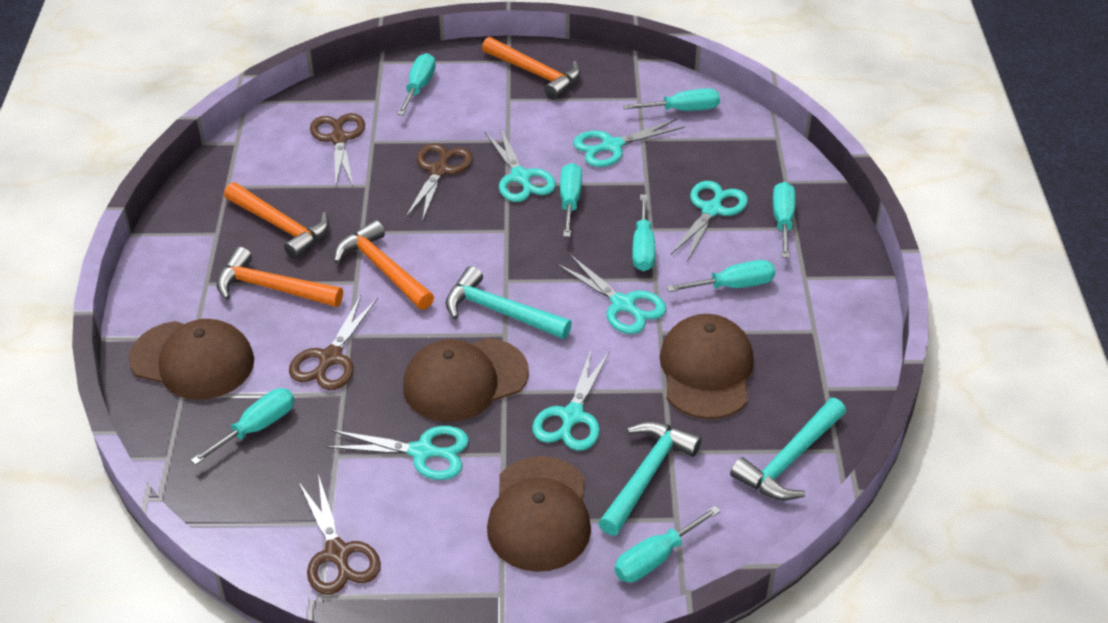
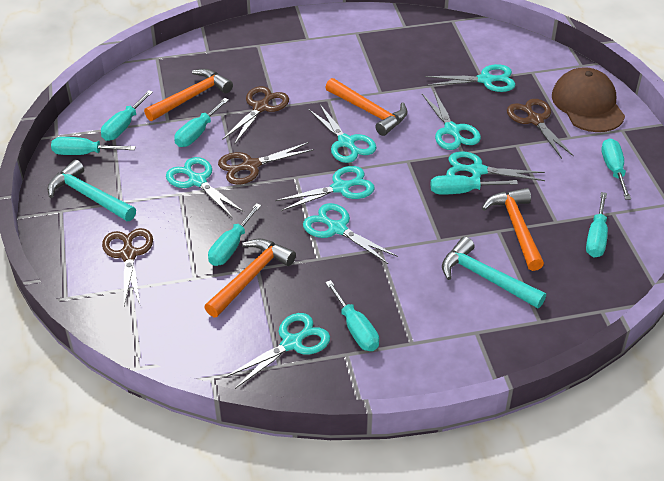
brown cap: [129,319,254,400] [403,338,529,422] [487,456,591,572] [660,314,754,419] = 4 -> [552,67,625,132] = 1
turquoise hammer: [445,266,572,339] [598,421,702,536] [730,398,846,500] = 3 -> [47,160,136,221] [442,237,546,308] = 2
turquoise scissors: [326,426,469,480] [485,127,556,202] [532,347,610,451] [556,254,666,334] [573,119,685,167] [671,181,748,262] = 6 -> [166,157,244,217] [225,313,330,389] [275,166,375,211] [303,203,398,264] [308,103,377,163] [422,91,481,150] [425,64,516,92] [446,151,545,181] = 8

